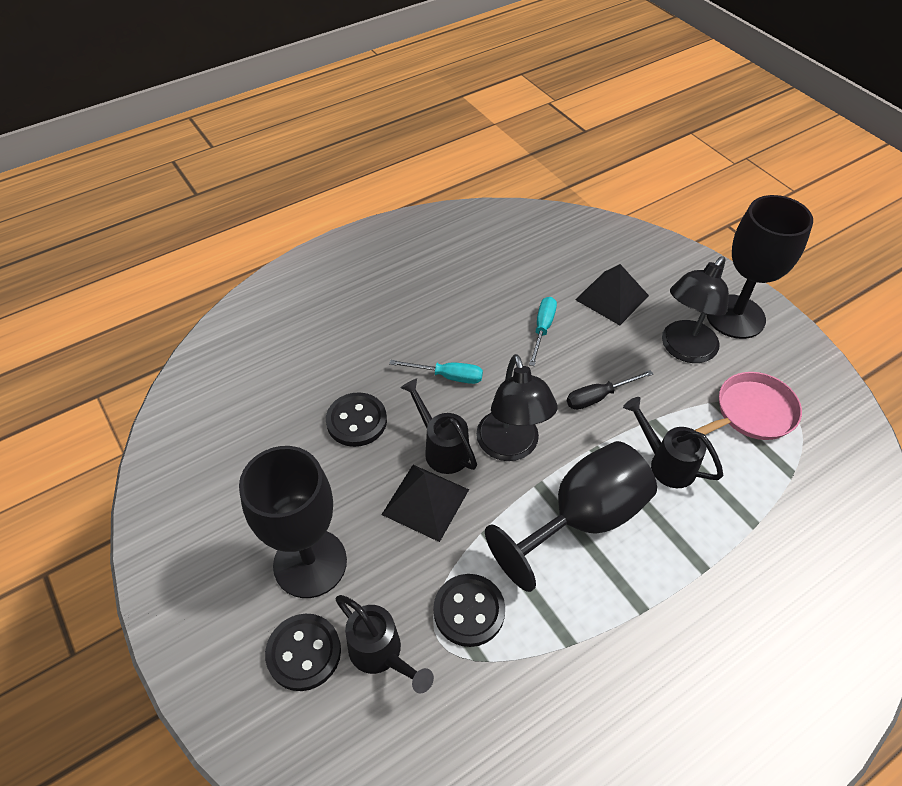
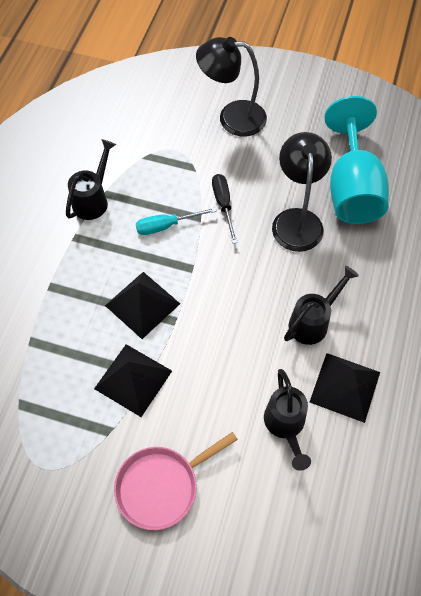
black button: [265,614,341,691] [326,392,387,447] [433,574,505,647] = 3 -> none = 0
black goblet: [239,446,347,598] [485,441,657,592] [706,195,813,339] = 3 -> none = 0
black pyramid: [381,465,469,542] [575,264,649,325] = 2 -> [94,344,172,417] [105,272,180,339] [310,353,380,423] = 3
turquoise goblet: none = 0 -> [324,96,389,224] = 1
turquoise screwdriver: [389,360,483,384] [529,297,557,366] = 2 -> [136,208,217,235] = 1

